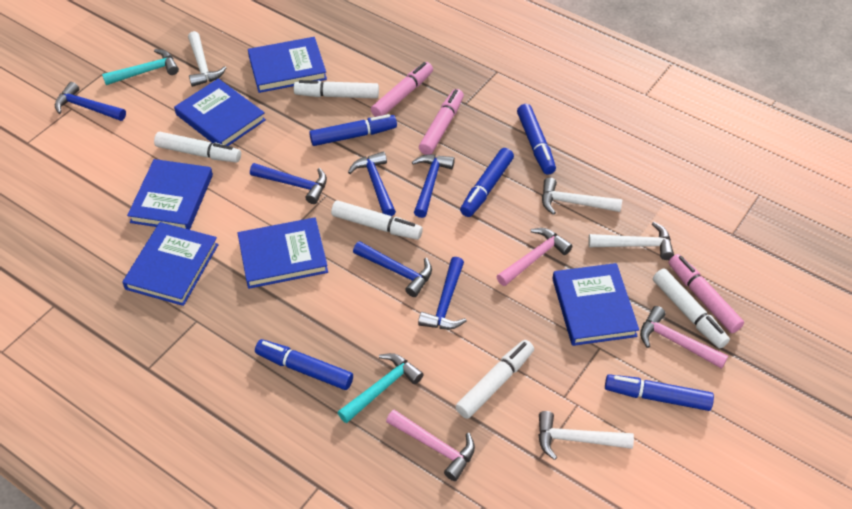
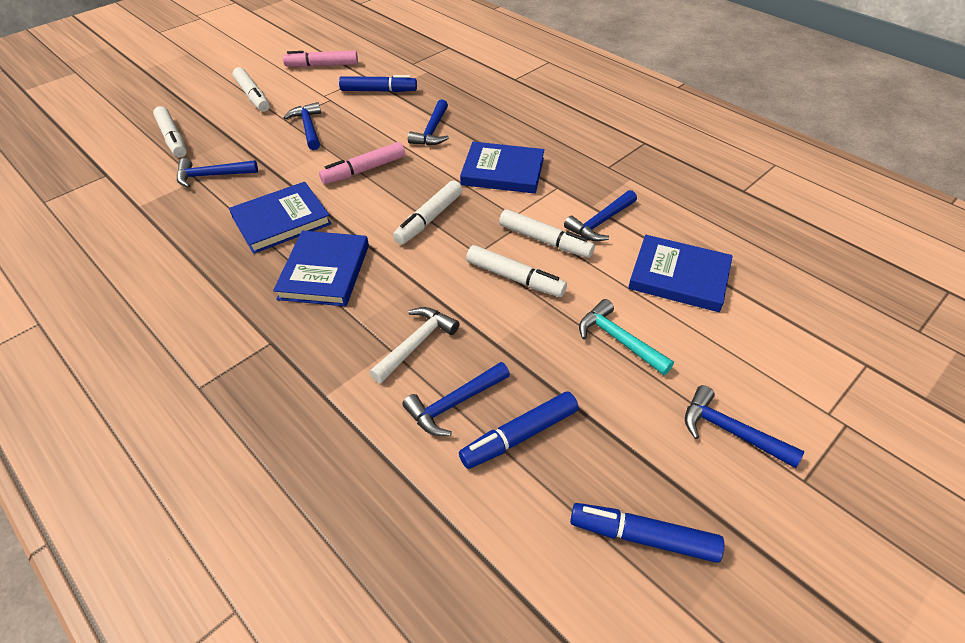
blue book: [122,222,219,306] [127,159,213,230] [174,78,266,146] [238,217,328,289] [248,37,327,93] [552,263,639,346] = 6 -> [229,182,332,254] [273,231,369,306] [460,142,544,194] [628,235,733,312] = 4
blue marker: [255,339,353,390] [309,114,397,146] [460,148,514,217] [517,104,556,175] [605,374,714,411] = 5 -> [339,75,417,92] [459,391,579,469] [570,503,724,563] = 3
pink hammer: [386,410,475,481] [496,228,573,286] [640,306,728,369] = 3 -> none = 0
pink marker: [371,62,433,117] [419,89,464,155] [669,254,744,333] = 3 -> [283,51,358,67] [319,142,405,184] = 2
turquoise hammer: [102,49,179,85] [337,353,424,423] = 2 -> [579,299,674,375] = 1
white hammer: [188,31,226,87] [538,411,634,460] [542,178,622,215] [588,222,674,260] = 4 -> [369,307,460,383] = 1

